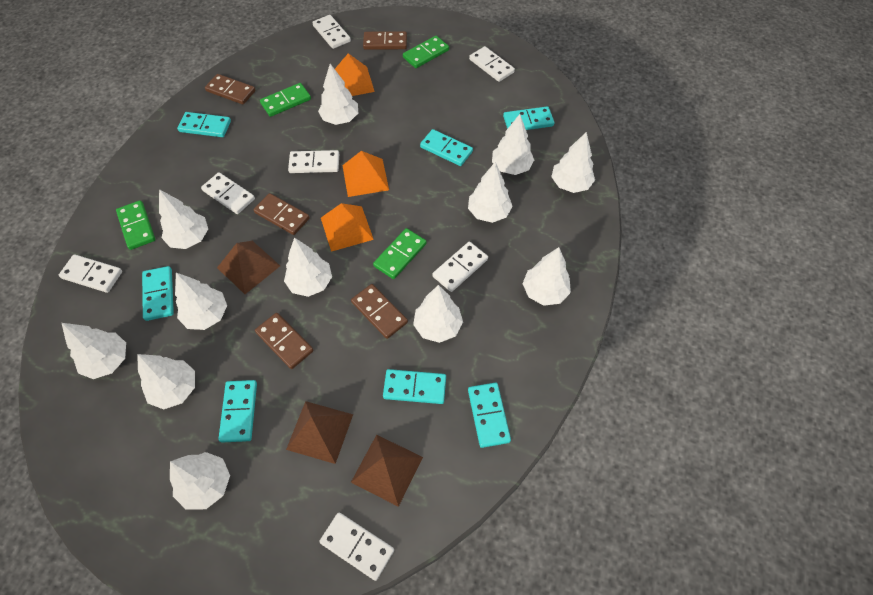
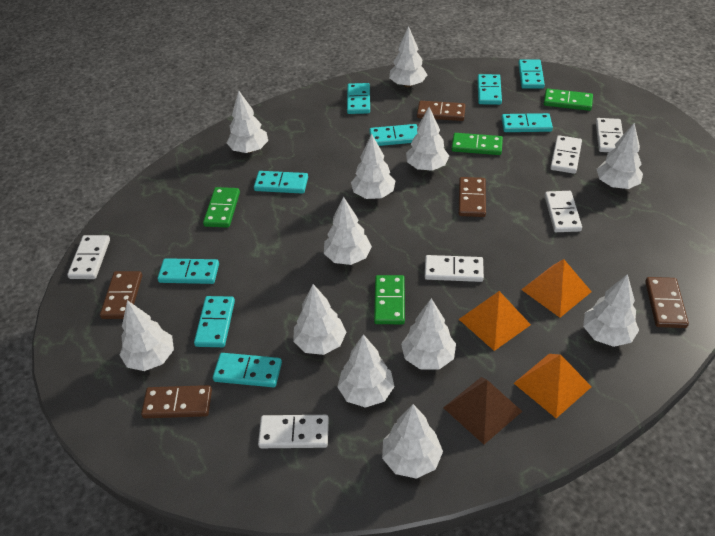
brown pyramid: [217,241,280,294] [286,401,353,464] [351,435,423,507] = 3 -> [443,377,522,444] = 1
turquoise domino: [142,266,174,321] [177,112,231,137] [219,380,257,443] [383,369,446,404] [420,129,473,166] [468,383,511,448] [503,106,554,130] = 7 -> [157,258,219,284] [194,296,235,347] [213,353,282,387] [254,171,308,194] [347,83,370,114] [369,124,417,146] [477,74,502,105] [501,113,553,132] [518,59,545,89] = 9
white domino: [59,254,122,293] [201,172,255,214] [288,150,339,173] [312,15,351,49] [319,513,394,581] [432,242,488,292] [469,46,515,82] = 7 -> [67,235,110,279] [258,415,329,448] [425,255,484,282] [545,191,582,232] [550,135,582,174] [596,118,623,152] = 6

